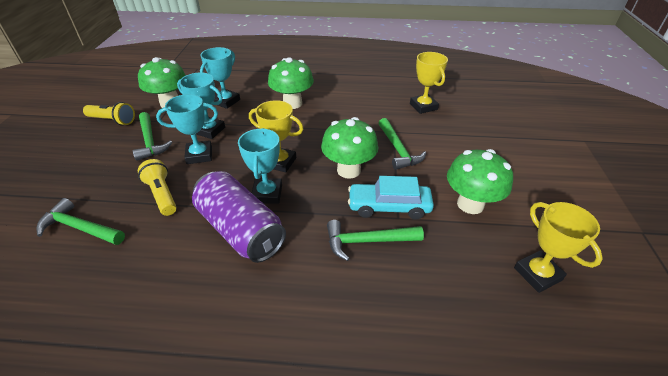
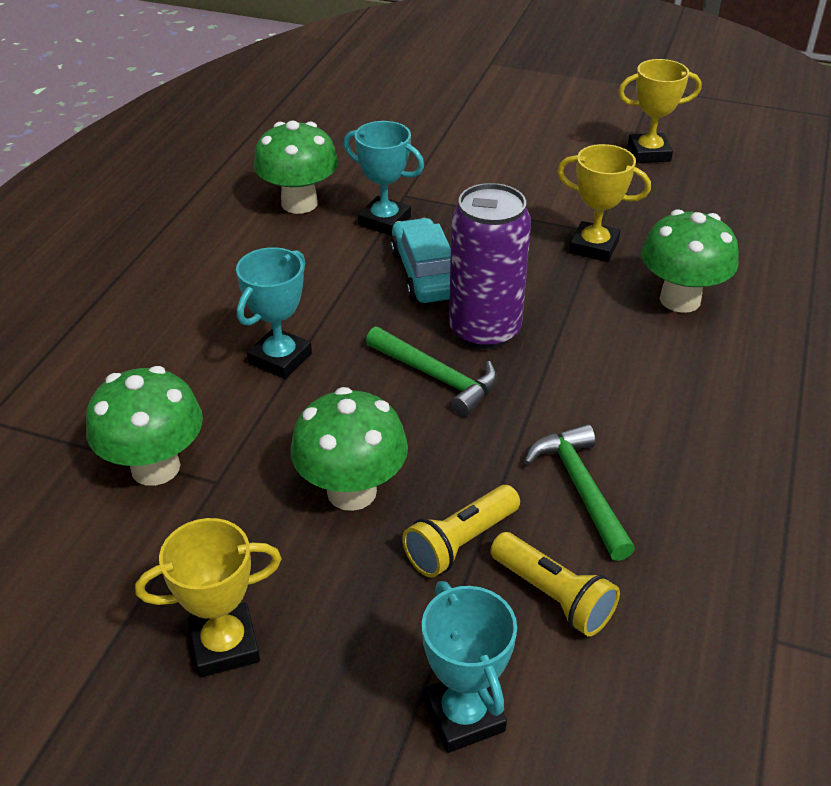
green hammer: [36,198,125,245] [133,112,172,161] [327,220,424,261] [379,118,426,170] = 4 -> [366,327,497,417] [524,424,635,561] = 2
turquoise trophy: [156,94,218,164] [177,72,225,139] [200,47,240,109] [238,128,282,204] = 4 -> [236,247,312,379] [343,121,424,236] [422,581,517,753] = 3

